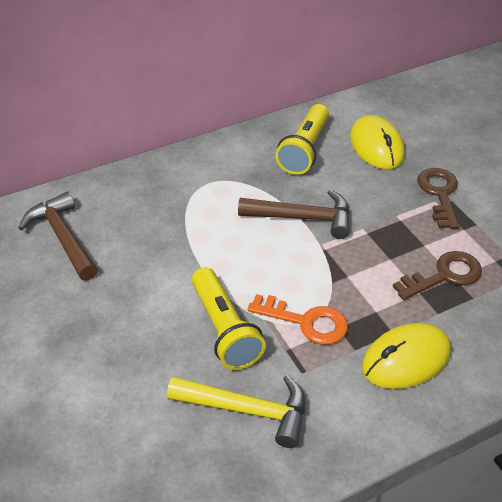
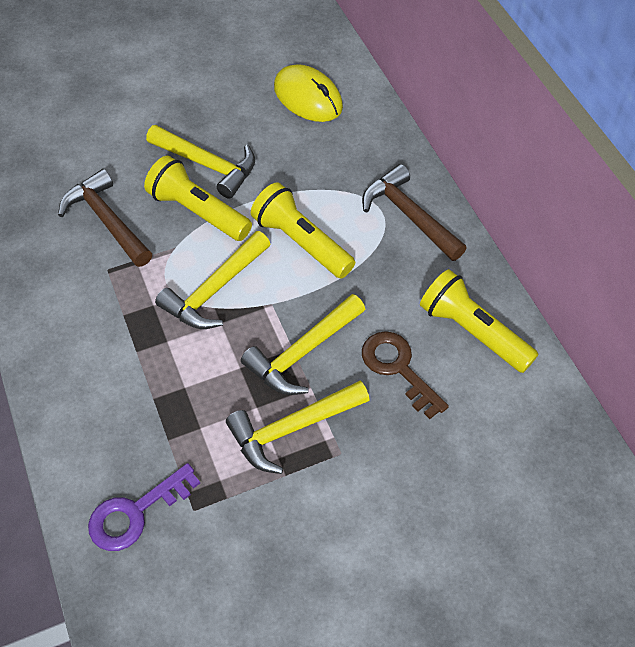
brown key: [393,251,482,300] [417,168,459,229] = 2 -> [362,331,449,419] = 1
orange key: [247,294,348,345] = 1 -> none = 0
purple key: none = 0 -> [88,463,200,551] = 1
yellow flashlight: [192,267,266,370] [275,104,329,175] = 2 -> [144,156,252,241] [251,182,355,279] [420,269,538,373] = 3
yellow hammer: [167,375,305,448] = 1 -> [146,125,255,199] [155,231,270,329] [226,381,370,474] [241,294,365,395] = 4
yellow mouse: [350,115,405,170] [362,323,451,389] = 2 -> [274,64,343,122] = 1

